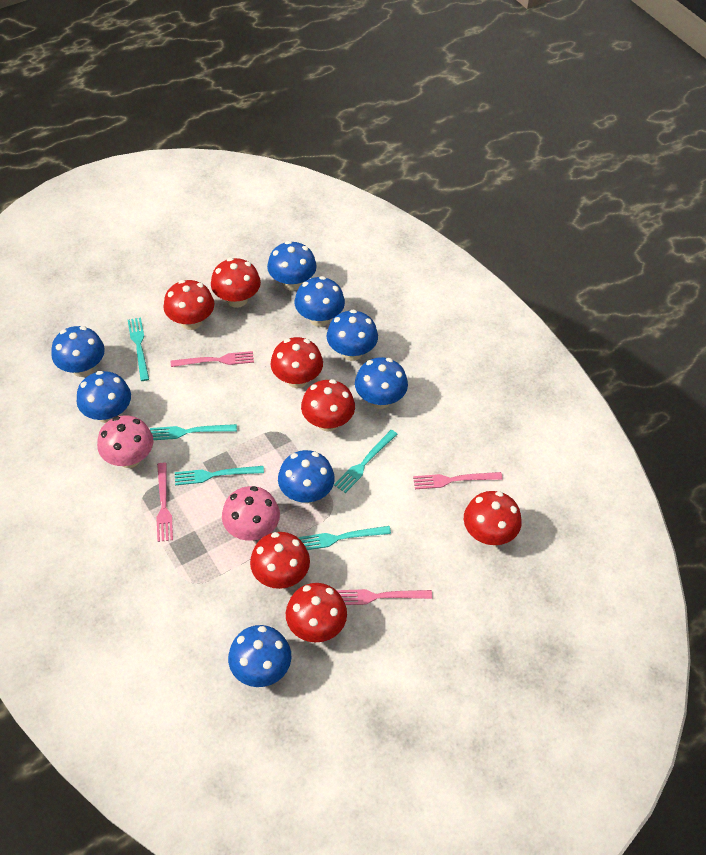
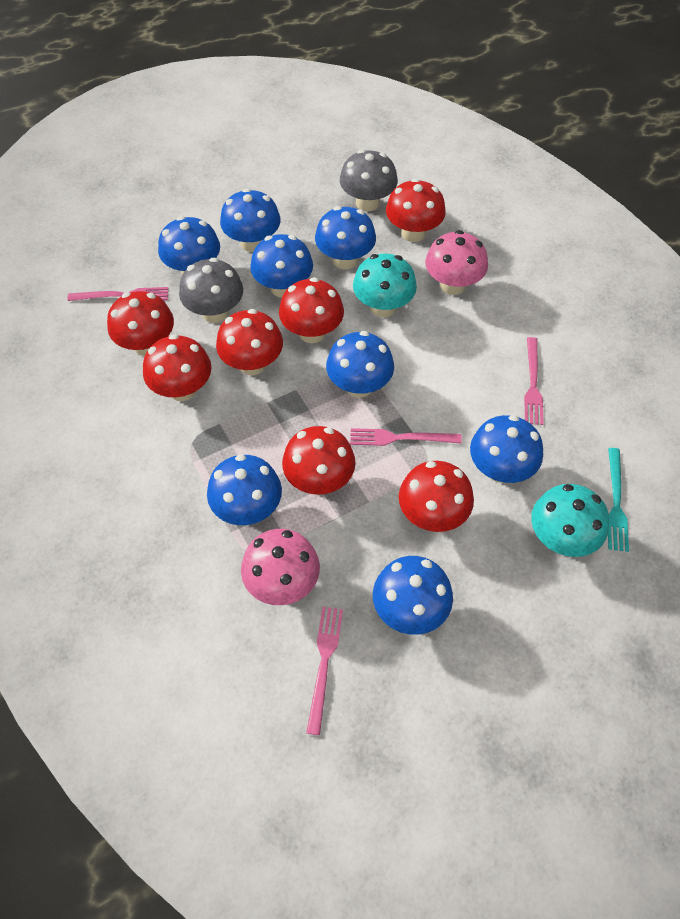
grey mushroom: none = 0 -> [179,258,243,323] [340,149,398,211] = 2
turquoise fork: [128,317,149,381] [150,424,237,440] [175,466,264,485] [298,526,391,550] [334,430,397,493] = 5 -> [608,448,629,552] = 1
turquoise mushroom: none = 0 -> [353,253,417,317] [531,484,609,557] = 2

